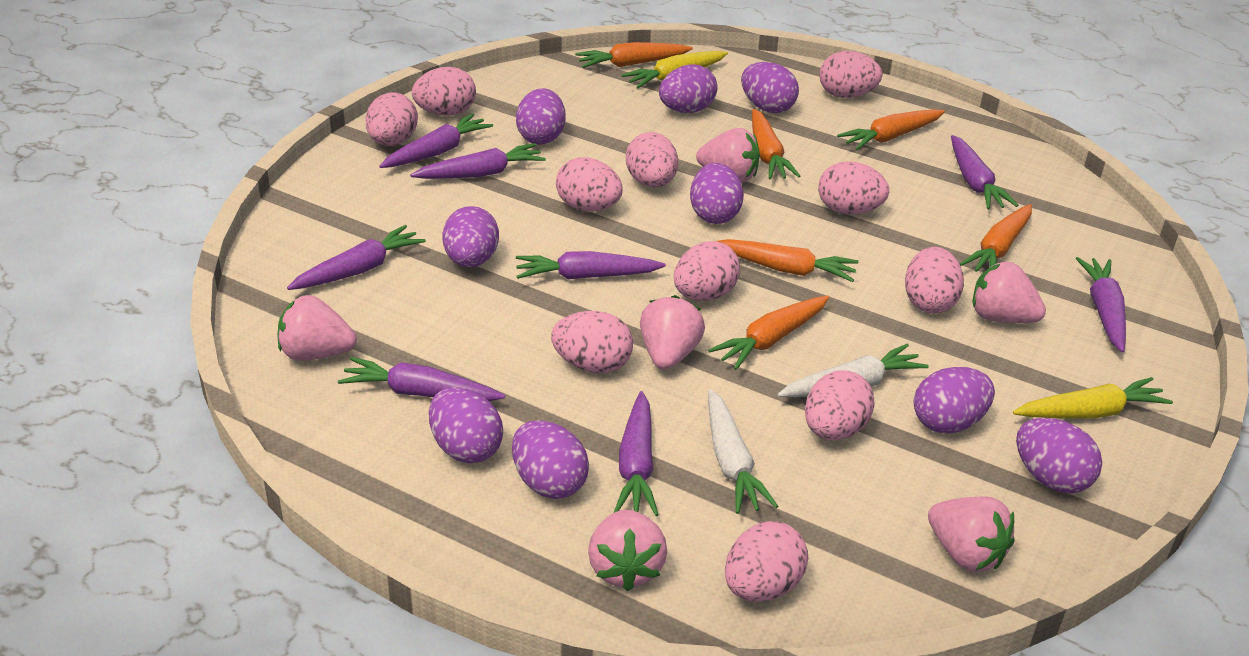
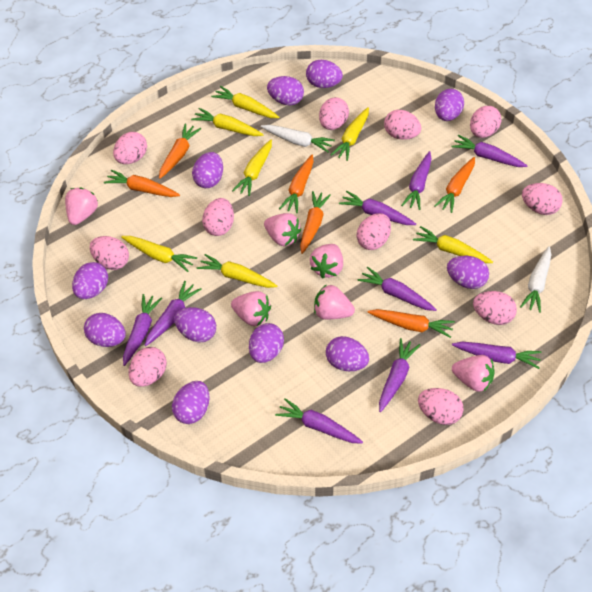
purple carrot: [287,225,426,290] [338,357,505,401] [379,113,493,168] [410,143,546,179] [516,251,666,279] [614,391,659,516] [951,135,1019,209] [1076,257,1126,352] = 8 -> [123,294,162,366] [144,281,202,346] [275,398,363,444] [339,191,416,225] [357,267,437,311] [379,338,420,412] [401,151,432,210] [451,135,528,167] [452,342,542,369] = 9
purple egg: [429,387,503,463] [442,206,499,267] [512,420,589,499] [516,88,566,145] [659,64,717,113] [690,163,744,224] [741,62,799,113] [914,367,995,433] [1016,418,1102,493] = 9 -> [72,262,108,299] [84,313,126,347] [172,381,209,424] [174,307,216,342] [192,152,223,188] [249,323,284,363] [267,76,304,105] [306,60,343,88] [326,336,369,371] [435,89,464,121] [447,256,489,289] = 11
yellow carrot: [622,51,728,88] [1013,377,1173,419] = 2 -> [121,236,197,272] [191,108,264,136] [197,254,277,288] [211,86,279,118] [232,140,272,196] [331,107,369,161] [413,226,493,263] = 7

